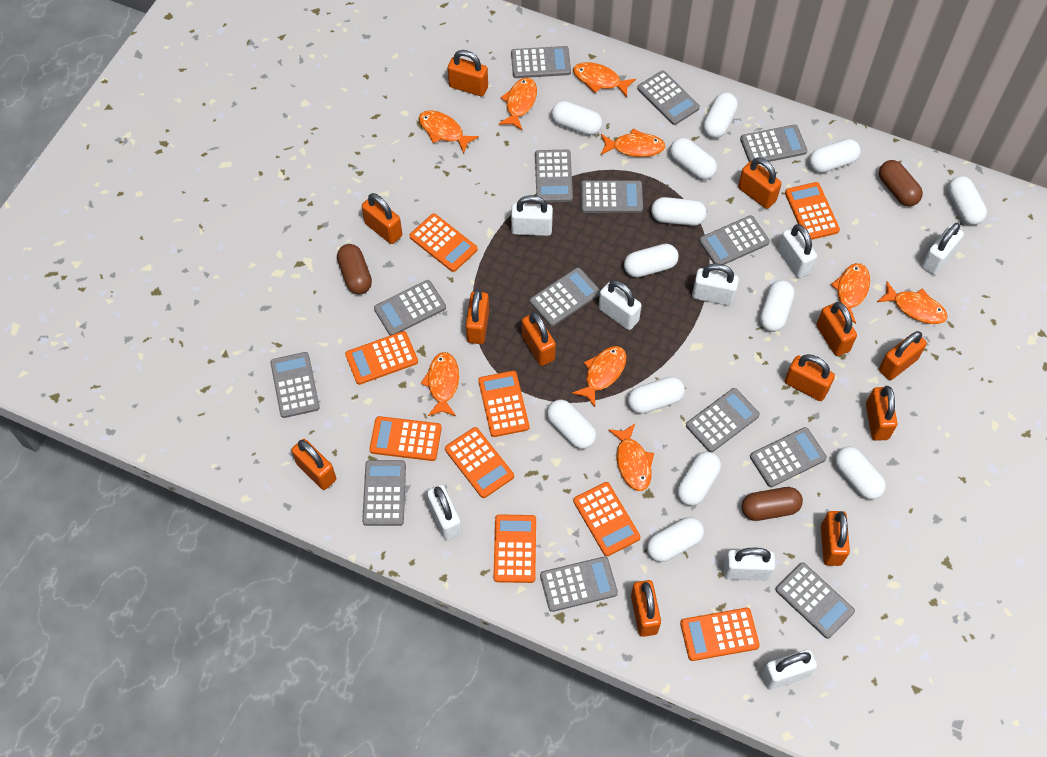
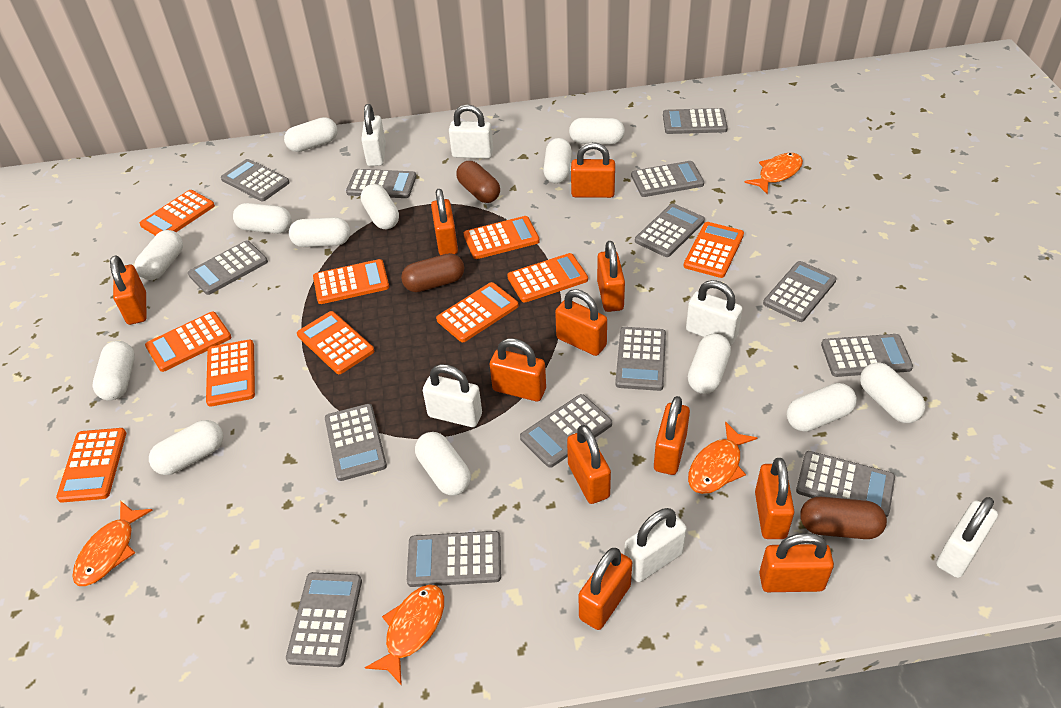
orange calculator: [345,331,418,385] [369,416,442,461] [409,214,478,272] [445,427,514,498] [478,371,529,437] [493,514,536,583] [573,482,640,556] [680,608,760,661] [785,182,840,240] = 9 -> [56,428,126,502] [140,190,215,236] [145,312,231,372] [206,340,255,407] [297,311,374,374] [313,259,389,304] [436,282,519,342] [464,216,540,259] [507,253,588,302] [684,222,744,278] = 10
orange fish: [419,110,479,154] [421,352,459,416] [499,78,537,131] [572,346,626,407] [573,62,636,97] [601,129,665,157] [608,424,654,491] [831,263,870,324] [877,281,948,324] = 9 -> [72,500,153,586] [365,584,444,686] [688,422,757,494] [744,153,803,194] = 4
orange padlock: [291,439,336,490] [362,193,402,244] [448,50,488,96] [466,289,489,344] [522,312,556,366] [631,580,661,637] [738,157,782,209] [785,354,835,401] [816,302,857,356] [821,511,850,566] [866,386,898,441] [879,331,927,380] = 12 -> [110,255,147,325] [431,189,458,255] [490,338,546,401] [555,289,607,356] [567,425,611,504] [571,142,615,198] [578,548,632,630] [597,241,625,312] [654,396,690,475] [755,458,795,539] [759,533,834,592] = 11
white padlock: [427,485,462,540] [511,195,553,236] [598,280,642,330] [692,263,739,306] [724,548,775,581] [761,649,817,690] [778,224,817,278] [922,223,964,275] = 8 -> [361,104,386,166] [423,364,482,427] [449,104,493,159] [624,508,687,582] [686,280,742,346] [936,497,998,578] = 6

